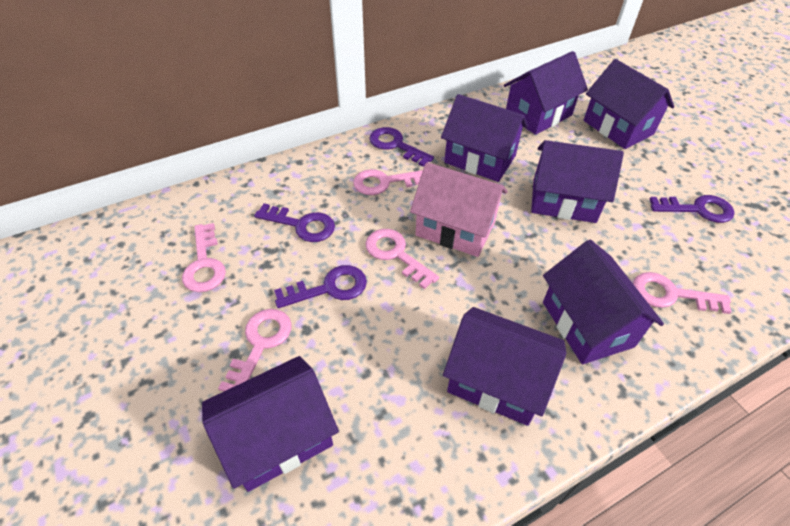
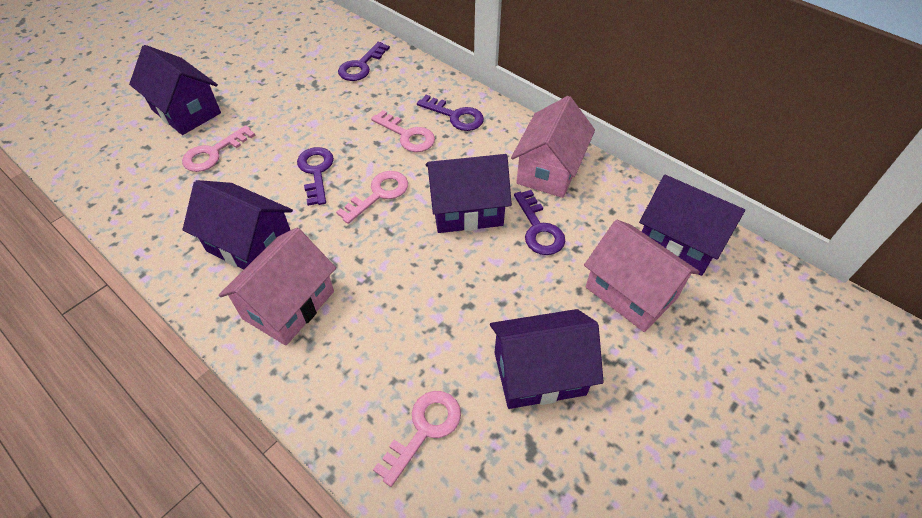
pink house: [410,162,508,257] = 1 -> [219,228,336,346] [511,96,595,198] [584,220,700,332] = 3
pink key: [182,223,226,292] [218,309,292,391] [353,169,423,195] [365,229,439,289] [633,272,732,314] = 5 -> [182,125,255,172] [336,171,408,224] [371,110,435,152] [373,391,461,487] = 4
purple house: [202,356,339,492] [441,94,528,182] [443,307,566,426] [504,51,588,135] [531,140,624,223] [543,240,664,365] [583,59,675,149] = 7 -> [129,45,221,135] [183,180,293,270] [425,154,512,233] [490,309,604,409] [639,175,745,276] = 5

